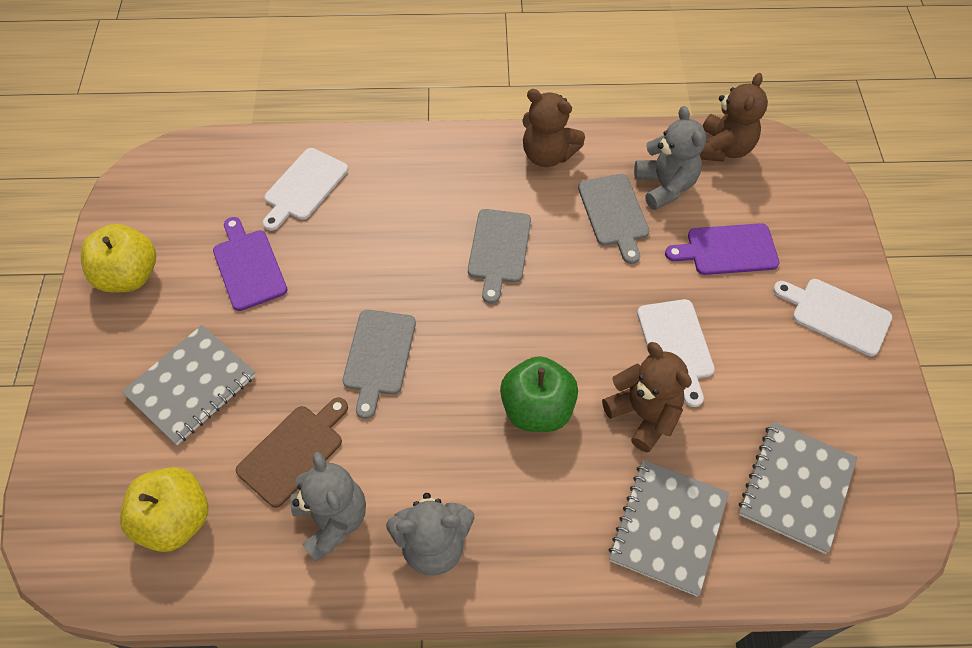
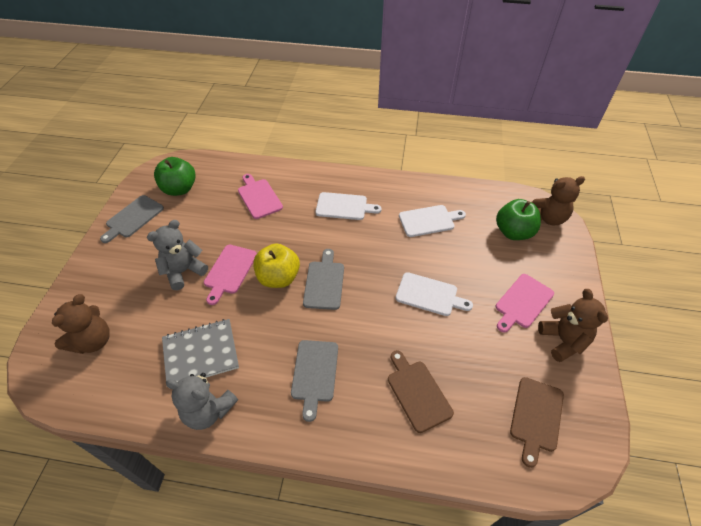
brown cutting board: [236,397,348,508] = 1 -> [388,350,454,433] [510,377,564,468] = 2
green apple: [500,356,578,432] = 1 -> [154,157,196,196] [496,199,541,240] = 2
grey notebook: [122,325,256,445] [609,460,729,596] [739,421,857,554] = 3 -> [162,319,239,388] = 1
grey teddy bear: [290,452,366,562] [386,493,475,575] [634,106,706,210] = 3 -> [147,220,208,290] [166,373,238,430] = 2
pink cutting board: none = 0 -> [204,245,257,305] [238,174,283,219] [496,274,554,333] = 3
purple cutting board: [213,217,288,311] [665,223,780,275] = 2 -> none = 0
yellow apple: [81,224,156,293] [120,467,208,552] = 2 -> [253,243,300,288] = 1

